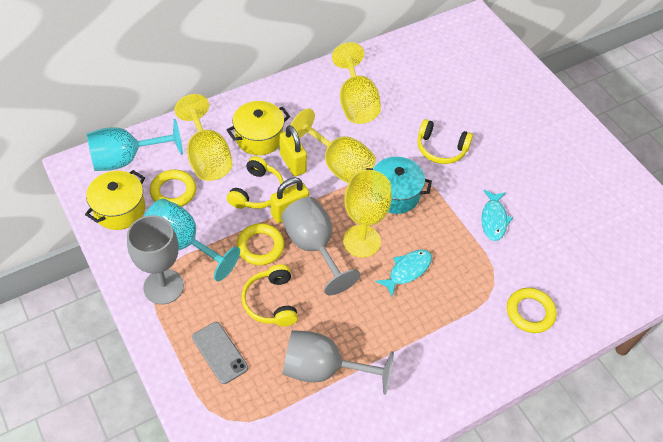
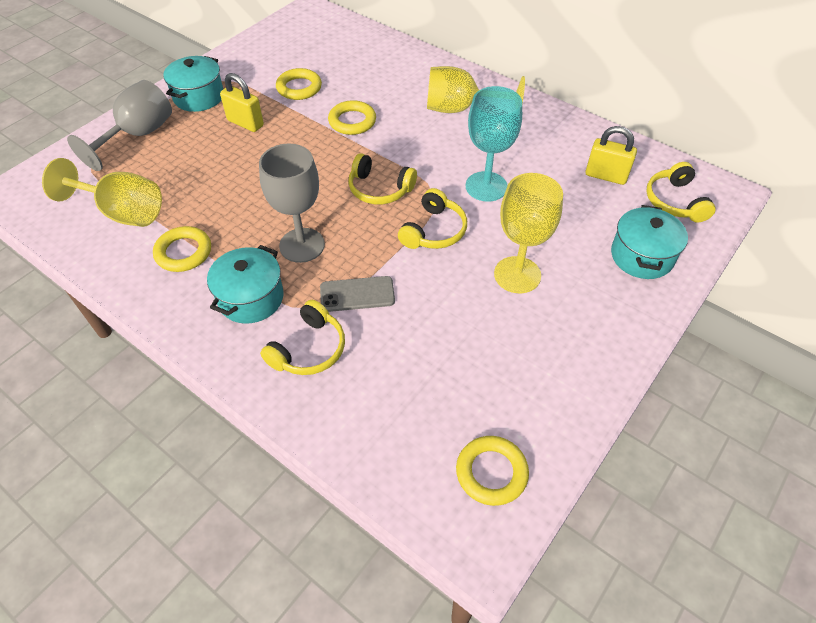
grey goblet: [127,215,184,304] [281,197,360,295] [283,330,394,395] = 3 -> [67,80,172,171] [259,144,325,263] = 2
turquoise fish: [375,249,432,297] [481,190,513,241] = 2 -> none = 0
turquoise goblet: [87,119,183,171] [143,199,240,281] = 2 -> [466,86,522,201] = 1
turquoise pot: [366,157,432,214] = 1 -> [163,56,223,112] [207,245,284,324] [611,205,688,279] = 3
yellow goblet: [175,94,233,181] [291,108,376,183] [332,42,381,124] [343,170,392,258] = 4 -> [42,158,162,227] [427,66,525,113] [494,173,563,293] = 3
yellow headphones: [227,156,284,209] [242,264,298,326] [417,119,473,164] = 3 -> [260,300,345,375] [348,153,417,205] [398,188,467,249] [646,162,715,222] = 4
yellow pot: [85,170,145,230] [227,101,290,155] = 2 -> none = 0
yellow ring: [150,170,196,207] [236,223,285,265] [507,288,557,333] = 3 -> [153,226,211,272] [276,68,322,100] [328,100,376,135] [456,436,529,506] = 4

